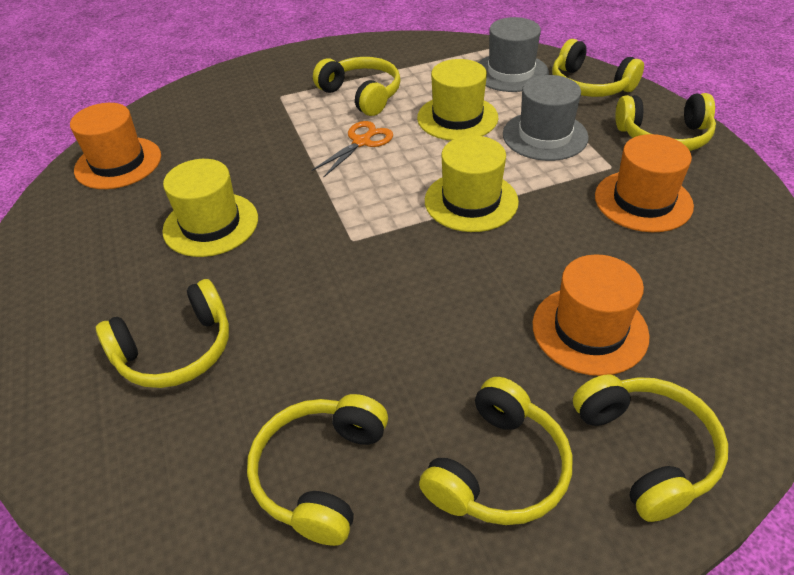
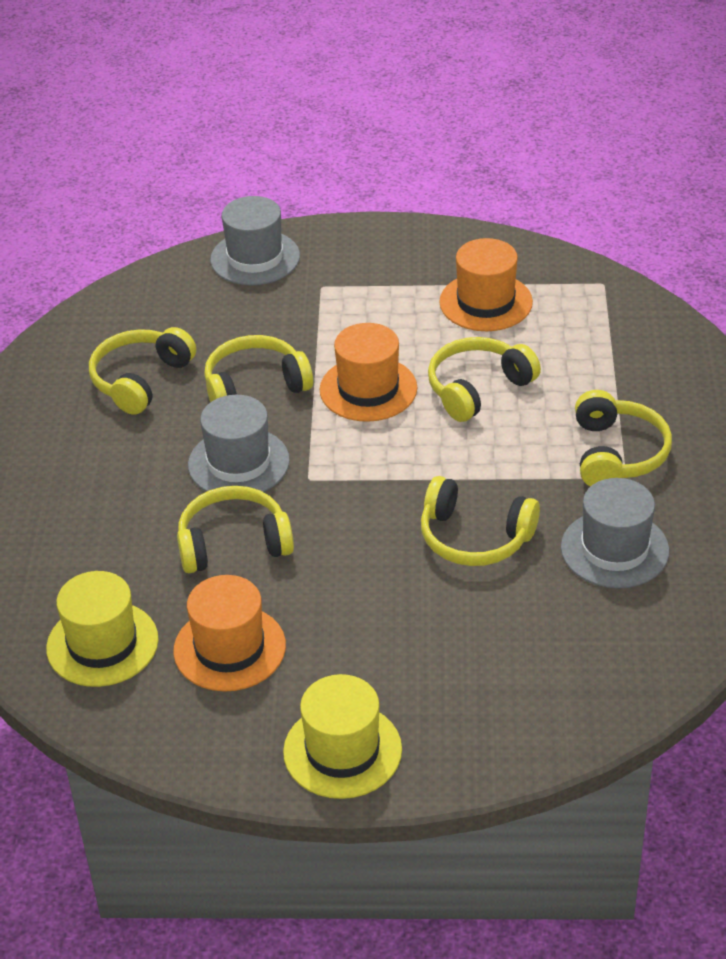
grey hat: [478,17,549,92] [503,75,589,161] = 2 -> [188,395,290,492] [210,196,300,286] [561,478,669,589] = 3
orange scissors: [312,121,393,177] = 1 -> none = 0
yellow hat: [162,159,258,257] [417,59,498,141] [425,135,519,232] = 3 -> [46,571,159,687] [283,674,402,799] = 2
yellow headphones: [96,279,229,388] [247,394,388,546] [313,57,401,116] [419,377,572,525] [552,39,644,97] [573,375,728,522] [615,93,716,151] = 7 -> [89,327,196,415] [177,486,294,573] [204,335,313,402] [421,476,540,566] [428,337,541,422] [575,390,672,487] = 6

